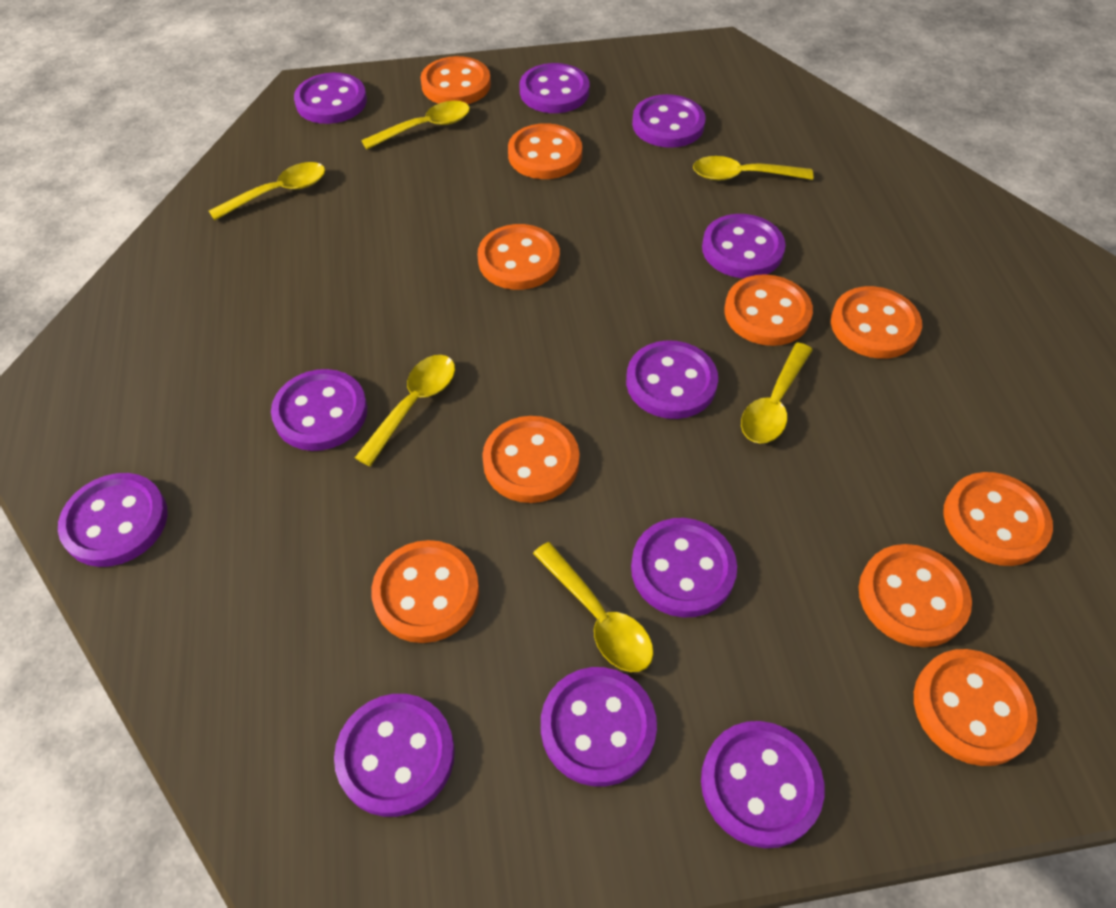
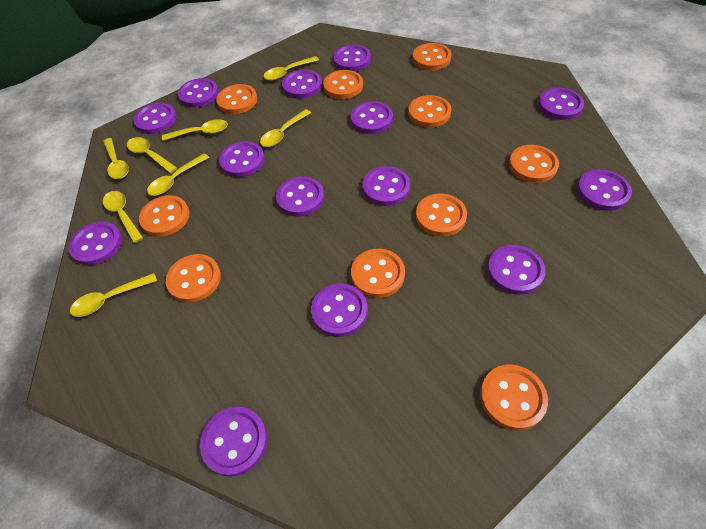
purple button: [58,473,168,567] [271,369,367,451] [294,73,367,124] [334,694,455,817] [520,63,589,113] [541,667,657,786] [626,340,718,419] [631,518,737,618] [632,94,706,148] [701,721,824,848] [702,214,786,278] = 11 -> [68,221,122,265] [134,103,177,134] [178,78,219,108] [200,407,267,477] [219,141,265,177] [276,176,324,217] [282,70,322,99] [311,284,368,337] [333,45,371,71] [350,101,393,134] [362,166,410,206] [487,245,546,295] [538,88,584,120] [577,169,632,211] = 14
yellow spoon: [209,162,325,221] [355,355,455,466] [361,101,470,149] [533,542,654,672] [693,156,813,181] [741,342,813,443] = 6 -> [70,273,157,317] [103,138,129,179] [103,191,143,243] [127,137,177,173] [147,154,209,196] [162,119,228,141] [260,109,311,147] [264,56,319,81] = 8

